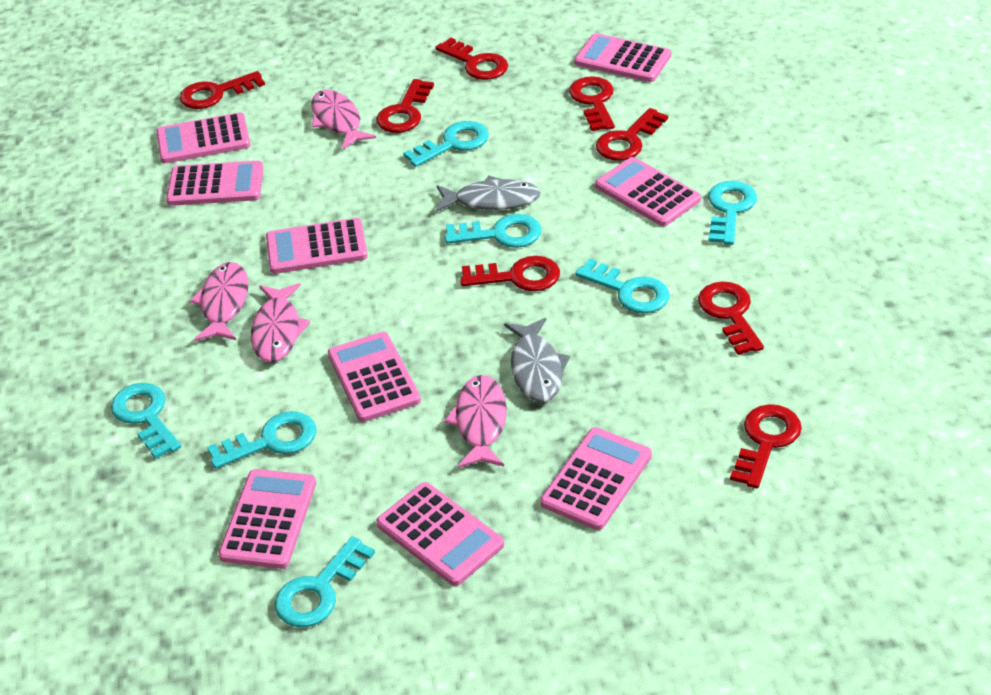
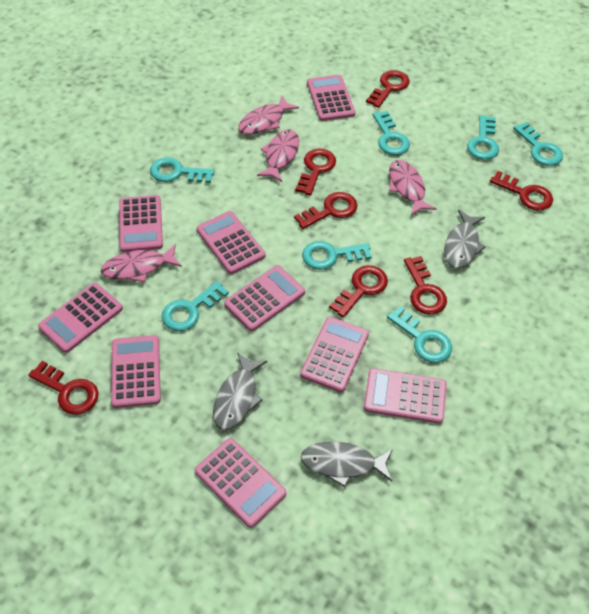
grey fish: [436,176,541,212] [504,318,570,402] = 2 -> [213,352,267,430] [301,442,393,488] [444,210,486,269] = 3
red key: [180,71,265,109] [376,79,434,133] [435,37,508,80] [460,256,560,291] [569,76,615,131] [596,108,668,161] [698,282,764,355] [730,404,802,488] = 8 -> [28,361,99,415] [294,192,357,229] [295,148,336,196] [329,265,388,318] [366,70,410,108] [404,256,447,315] [490,171,553,211] = 7

